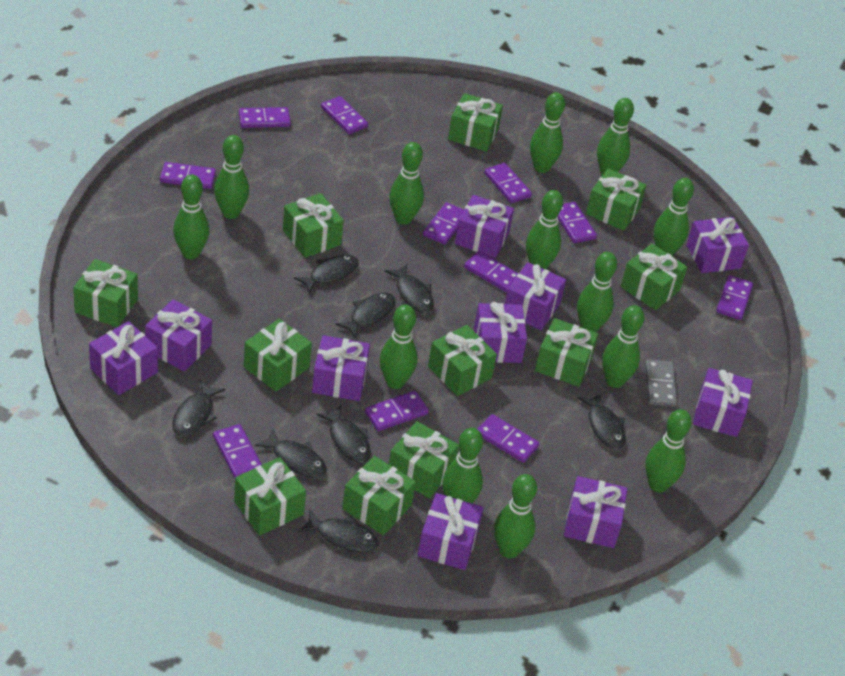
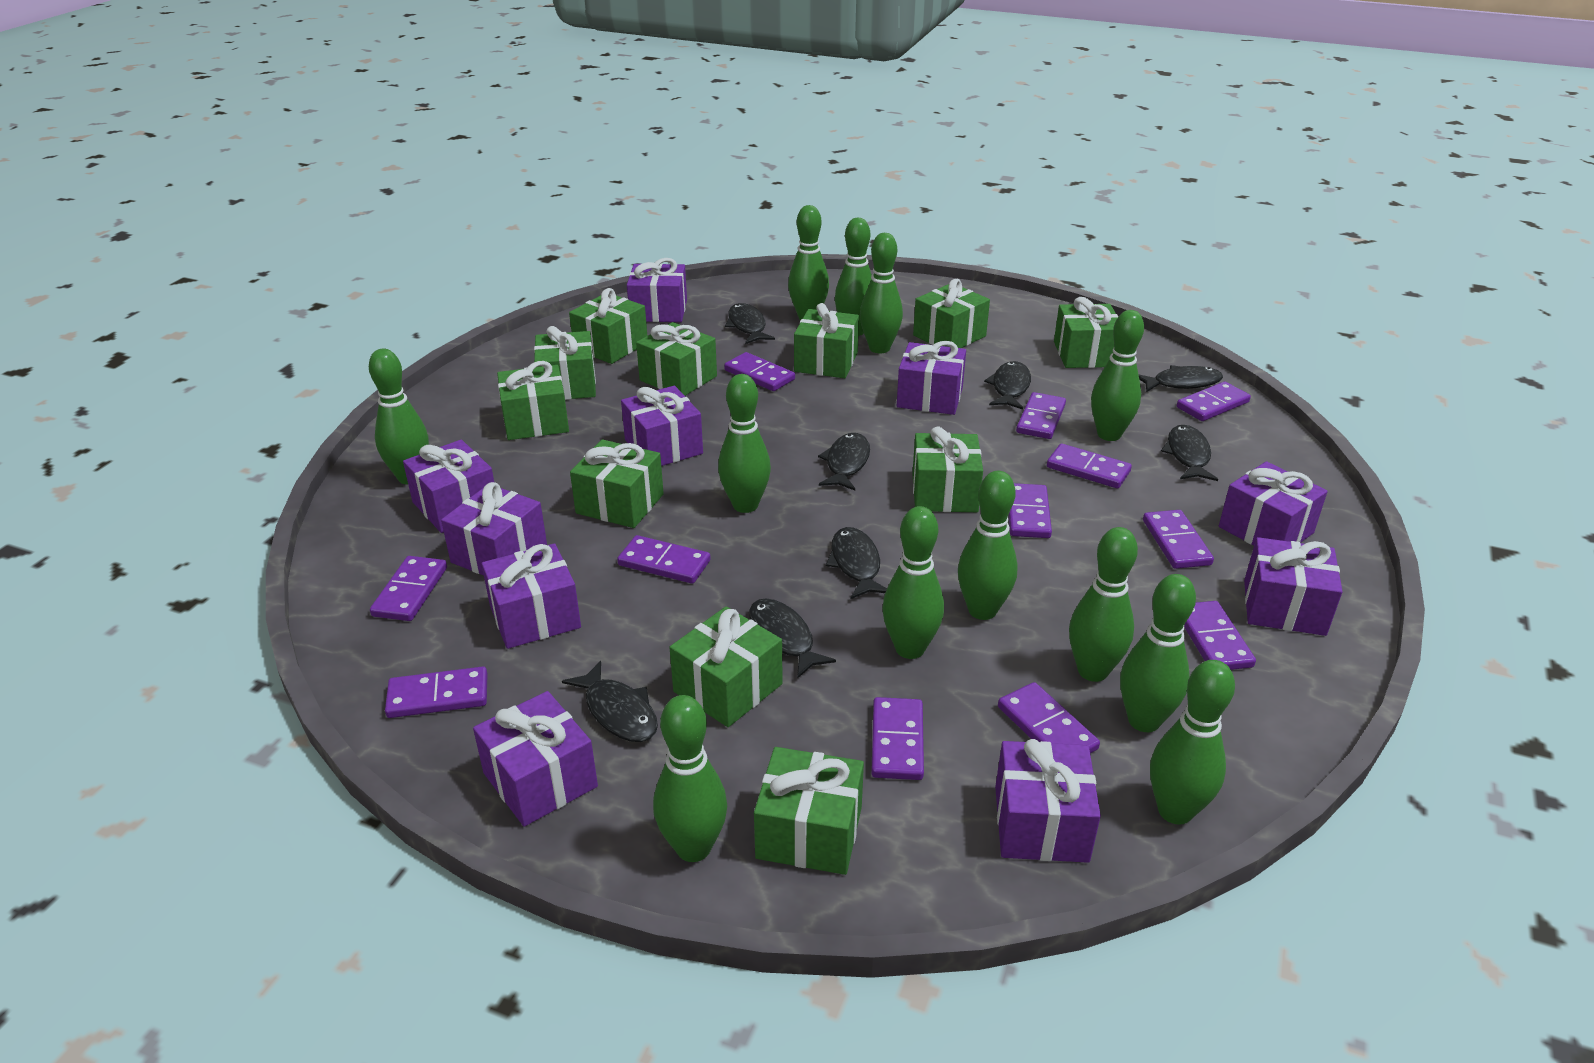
green bowling pin: [173,175,209,259] [214,135,249,219] [380,304,417,389] [389,142,424,225] [442,428,483,503] [494,474,537,558] [526,190,563,269] [530,92,565,173] [577,252,617,332] [597,98,634,175] [602,305,644,388] [645,409,691,492] [654,178,694,256] = 13 -> [369,349,429,485] [653,695,727,862] [718,374,771,513] [788,205,829,320] [835,218,872,336] [860,233,903,353] [882,506,944,659] [958,471,1018,620] [1069,527,1138,682] [1091,310,1144,441] [1120,574,1196,732] [1150,660,1235,825] = 12
grey domino: [645,359,677,407] = 1 -> none = 0
purple domino: [160,162,216,189] [213,424,262,478] [239,107,291,128] [321,96,368,134] [365,391,429,431] [423,202,464,245] [464,251,518,293] [478,414,540,463] [484,163,532,203] [558,202,597,243] [716,275,753,320] = 11 -> [370,556,447,621] [385,667,488,718] [617,535,711,584] [724,352,795,391] [871,697,924,780] [998,682,1100,753] [1009,483,1052,538] [1016,392,1066,439] [1047,444,1132,488] [1143,510,1214,569] [1177,382,1251,421] [1184,601,1256,670] = 12

